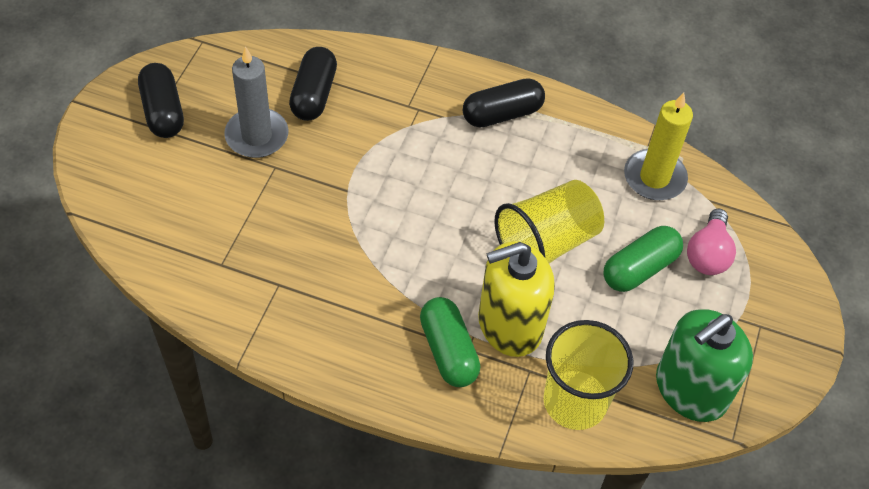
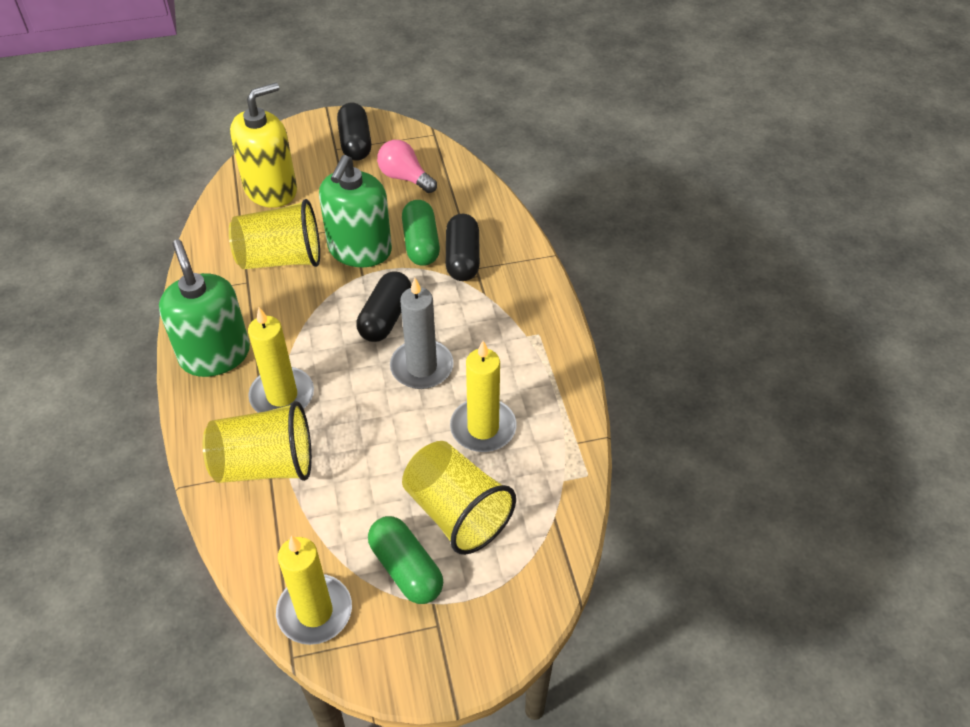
green soap dispenser: [656,309,753,422] = 1 -> [159,240,250,377] [319,155,392,267] = 2
yellow candle: [624,92,693,200] = 1 -> [248,307,314,413] [276,535,352,645] [450,341,516,452] = 3
yellow cup: [494,180,604,264] [544,320,633,430] = 2 -> [202,401,312,483] [229,199,320,269] [402,441,516,555] = 3

